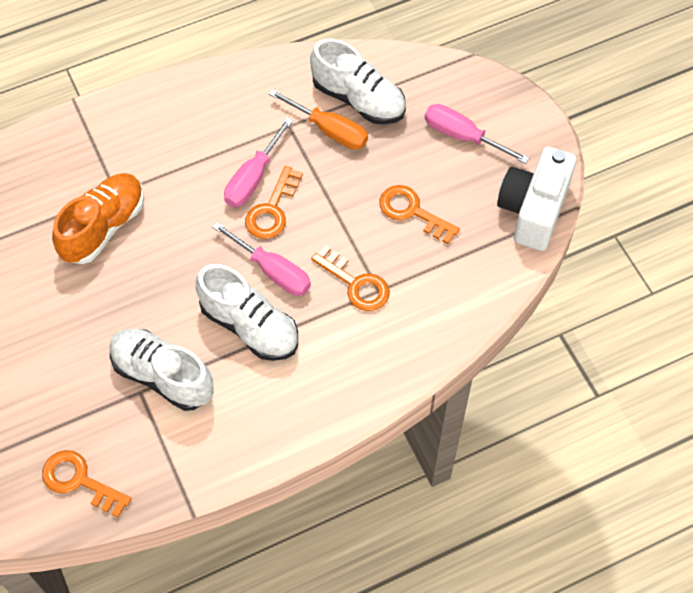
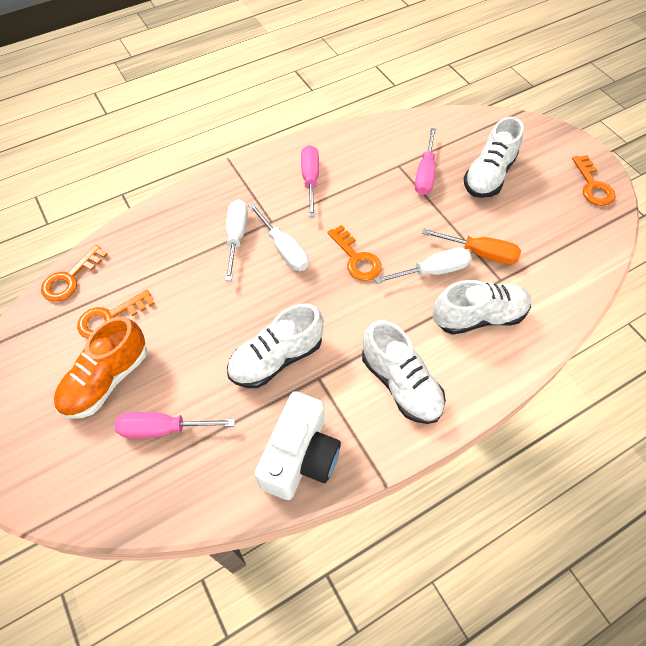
white screwdriver: none = 0 -> [225,199,248,281] [248,203,309,271] [375,248,472,284] = 3
white shoe: [110,329,214,411] [196,264,298,361] [310,39,406,124] = 3 -> [227,304,324,388] [362,320,446,424] [432,280,531,335] [464,117,524,198] = 4

